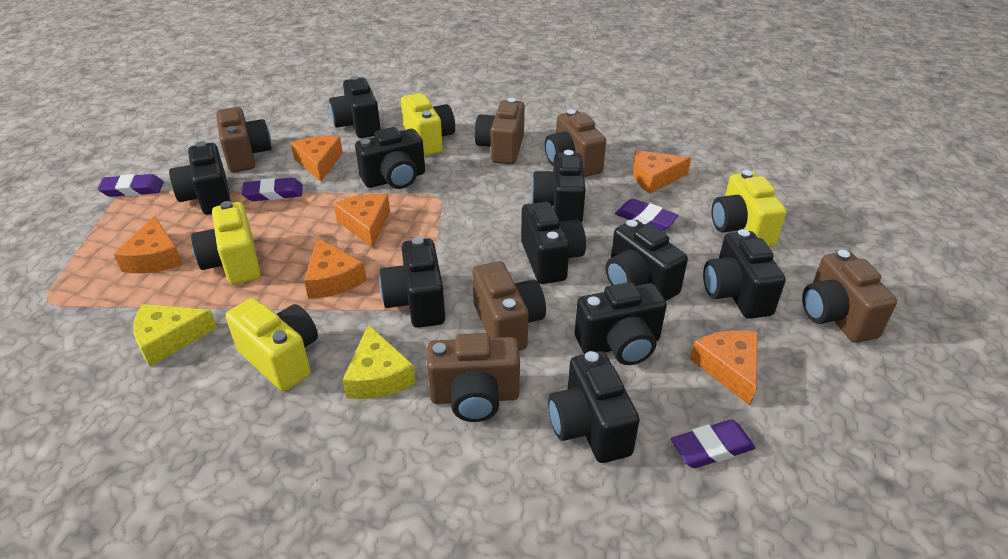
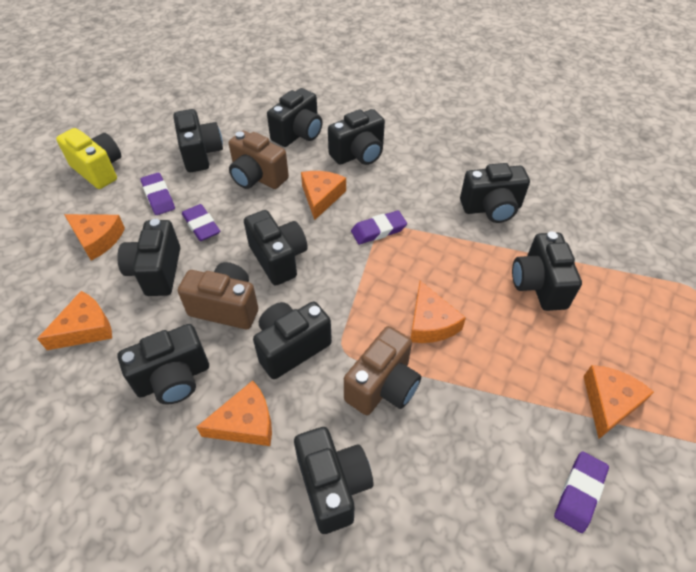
brown camera: [216,107,272,173] [427,333,520,422] [472,261,546,351] [475,98,525,164] [545,109,606,177] [802,250,897,343] = 6 -> [178,262,258,329] [229,131,289,189] [344,326,421,415] = 3
yellow camera: [191,201,260,284] [225,298,318,391] [401,93,455,156] [712,170,786,247] = 4 -> [56,128,121,189] = 1
yellow cheese: [133,304,217,366] [343,325,416,399] = 2 -> none = 0

